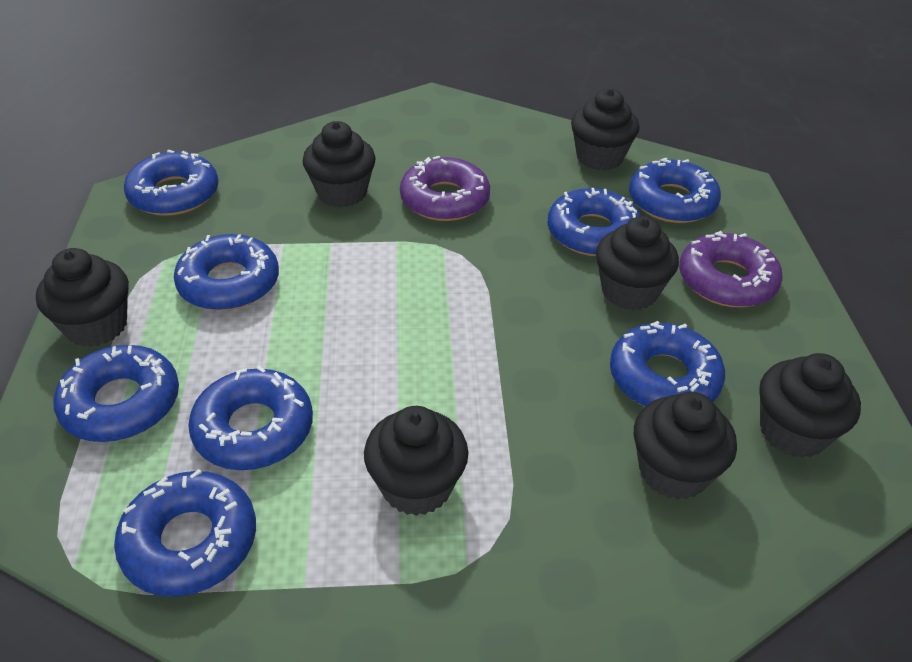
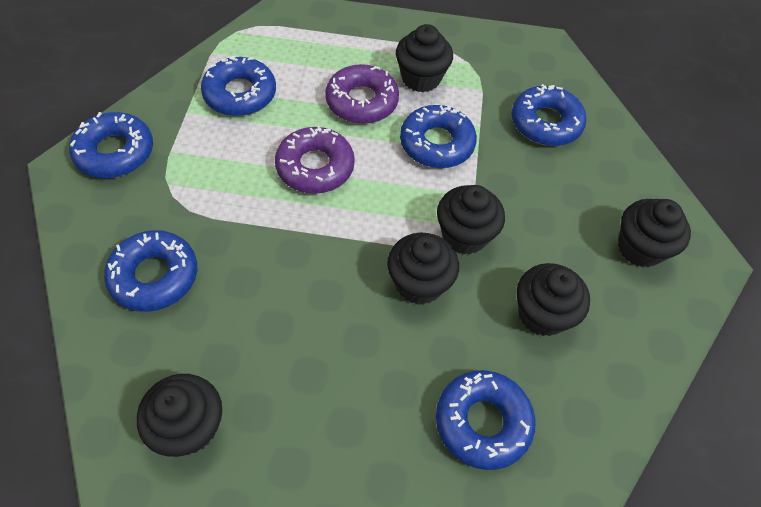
black cupcake: [36,248,129,347] [302,121,376,207] [364,406,468,516] [571,88,639,171] [596,216,679,310] [634,392,737,500] [759,353,861,458] = 7 -> [137,374,222,457] [387,233,459,305] [396,24,453,92] [437,185,505,254] [517,263,590,336] [618,199,691,268] = 6
blue donut: [53,345,179,442] [114,469,256,597] [124,150,219,216] [174,234,279,311] [188,366,313,470] [548,188,641,256] [610,321,725,407] [629,158,721,223] = 8 -> [69,112,153,178] [104,230,197,312] [201,56,276,116] [400,105,477,168] [436,370,536,470] [512,84,587,146] = 6

